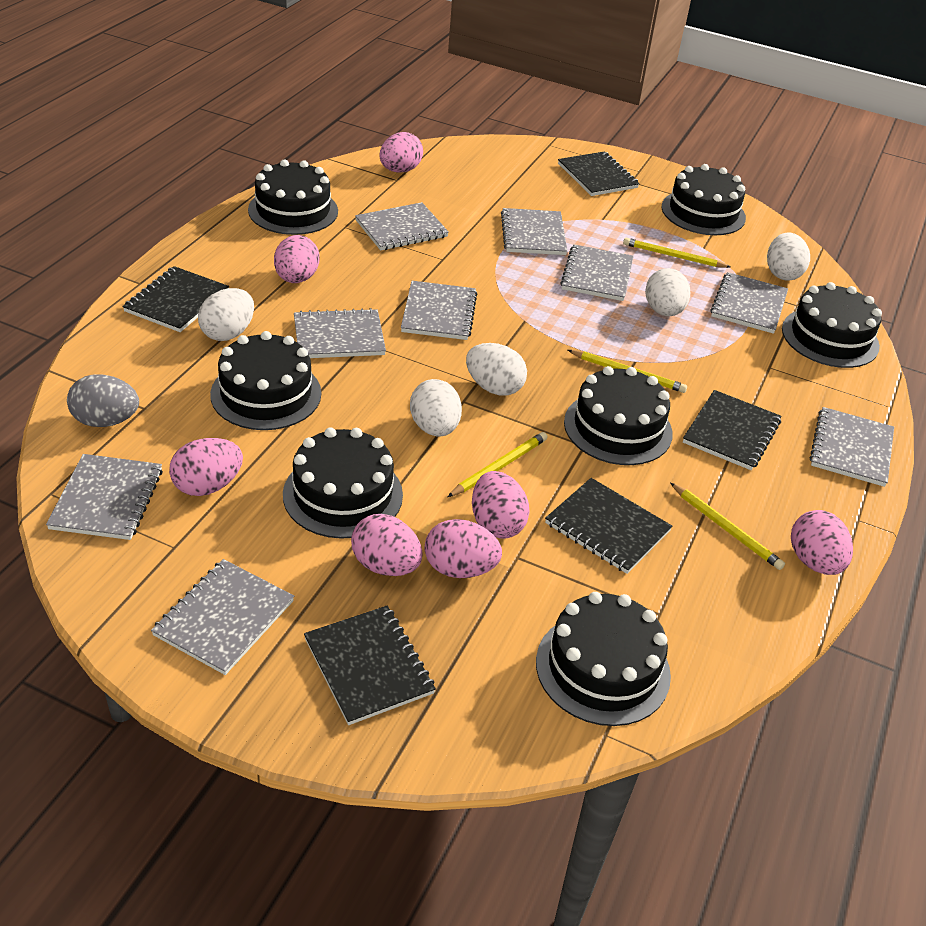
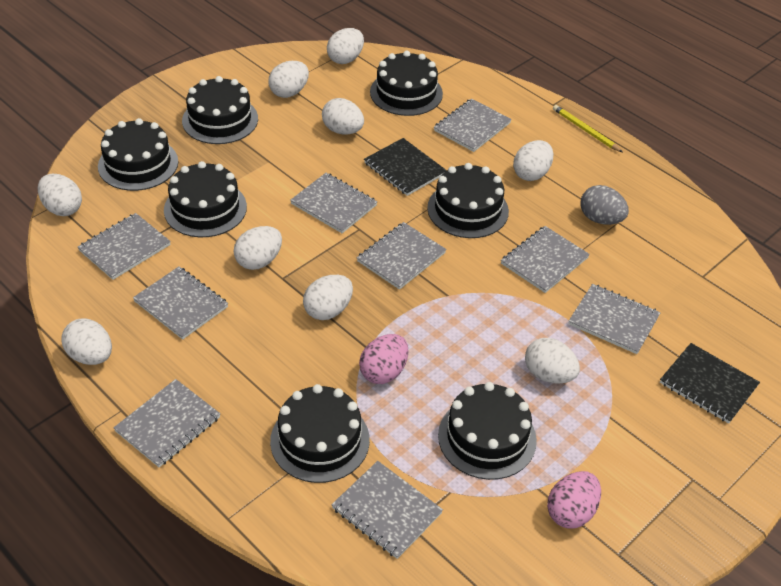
black notebook: [123,266,229,332] [304,605,436,725] [545,478,673,574] [558,151,640,196] [683,390,781,470] = 5 -> [364,138,447,196] [660,343,760,424] = 2
pink egg: [169,438,243,496] [274,235,319,283] [351,514,423,576] [379,132,423,173] [425,519,502,578] [472,471,530,539] [791,510,853,575] = 7 -> [359,334,408,384] [547,471,601,528] = 2
white egg: [198,288,254,341] [410,379,462,436] [466,343,527,396] [645,268,690,316] [767,233,810,280] = 5 -> [38,174,82,216] [61,318,112,365] [234,226,282,270] [268,61,309,98] [303,275,353,320] [322,98,364,135] [327,28,364,64] [513,140,553,181] [525,338,580,384] = 9
yellow pencil: [447,432,547,497] [568,350,687,393] [623,238,731,268] [670,483,785,570] = 4 -> [553,105,622,152] = 1

